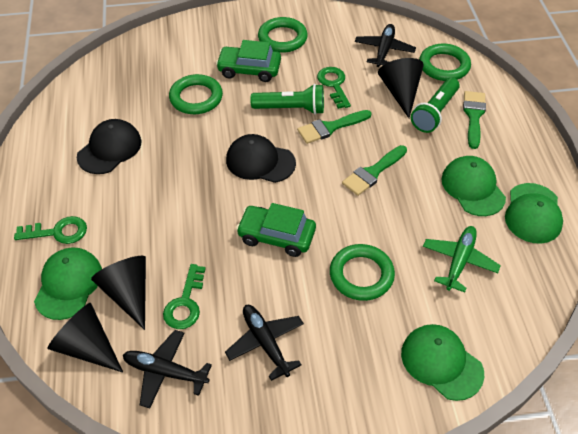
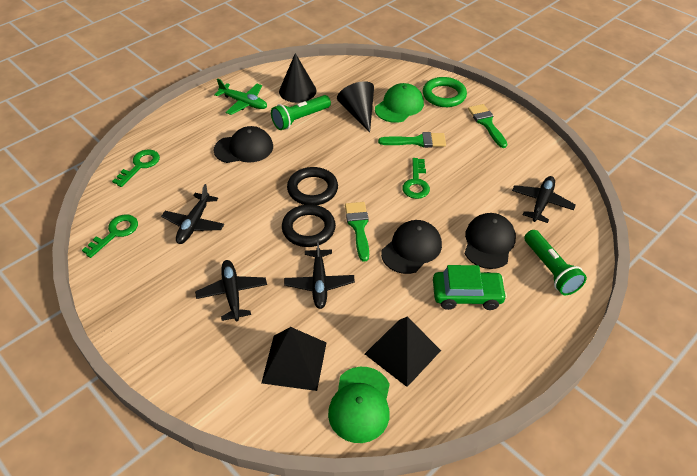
black cap: [77,119,142,174] [226,134,296,183] = 2 -> [214,126,273,163] [381,220,442,274] [465,213,516,269] = 3
black cone: [47,303,123,373] [91,256,146,330] [378,58,424,118] = 3 -> [279,53,316,103] [337,81,374,133] = 2
black plane: [123,330,212,408] [225,305,304,381] [355,24,416,67] = 3 -> [161,184,224,244] [195,260,267,321] [284,239,355,309] [512,176,576,223] = 4
black pyramid: none = 0 -> [261,327,327,391] [365,317,441,387] = 2
black ring: none = 0 -> [282,204,336,247] [287,167,338,205] = 2
green cap: [34,248,102,320] [401,324,484,401] [442,156,506,216] [505,183,563,244] = 4 -> [328,367,390,443] [375,83,424,123] = 2
green car: [216,40,281,82] [236,203,316,257] = 2 -> [433,265,507,310] = 1
green ring: [169,74,223,114] [258,17,308,53] [330,244,395,301] [419,43,471,81] = 4 -> [423,77,467,107] = 1

